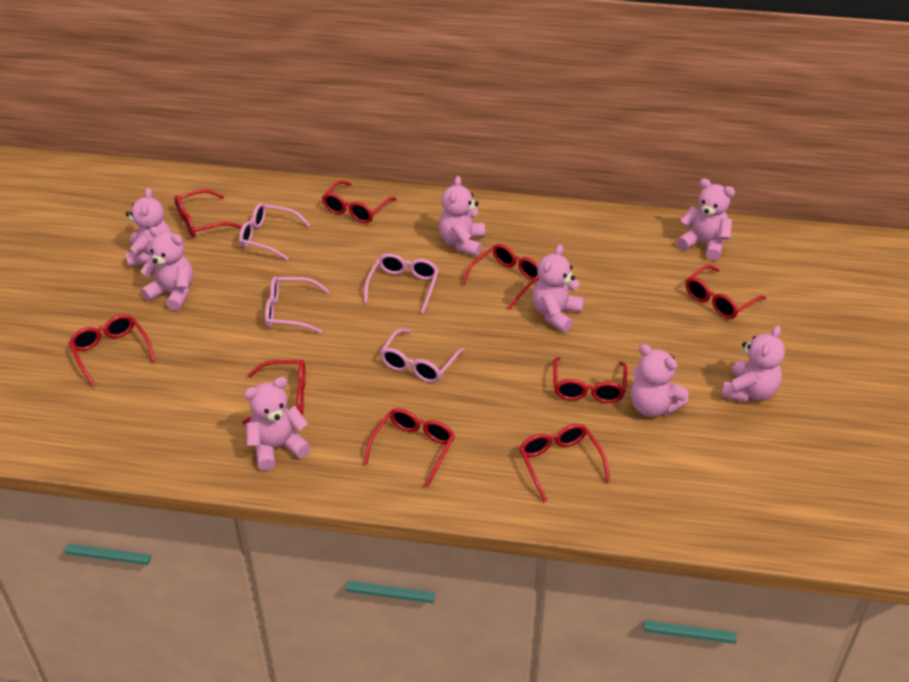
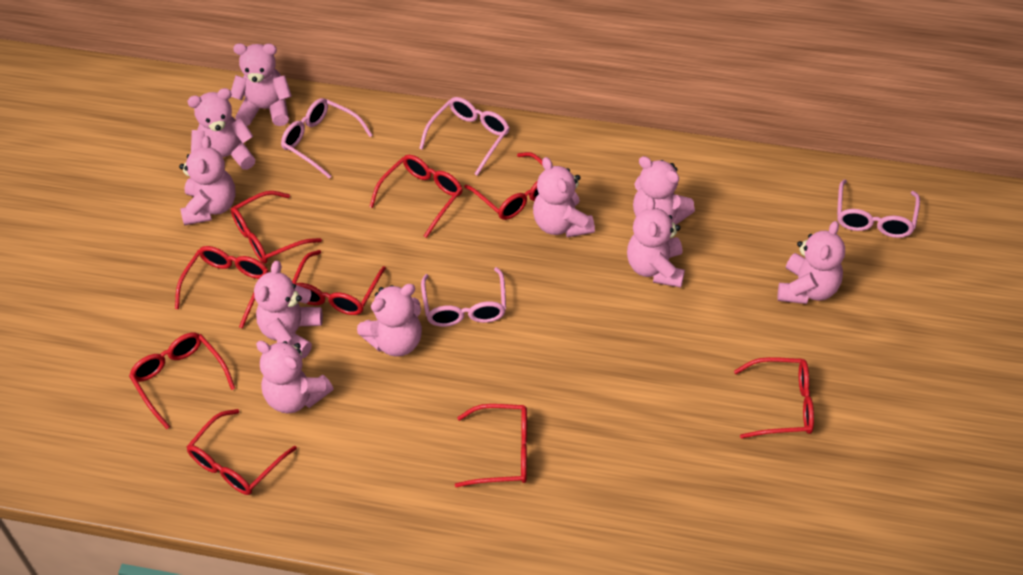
pink teddy bear: [126,188,171,267] [141,227,193,311] [244,377,311,471] [439,176,485,256] [532,244,584,333] [631,344,689,417] [677,178,735,261] [721,325,785,403] = 8 -> [179,136,236,226] [188,88,256,170] [231,43,292,126] [254,261,323,359] [256,341,334,414] [357,284,422,357] [533,157,595,238] [627,197,685,288] [633,156,695,225] [778,221,845,304] = 10

